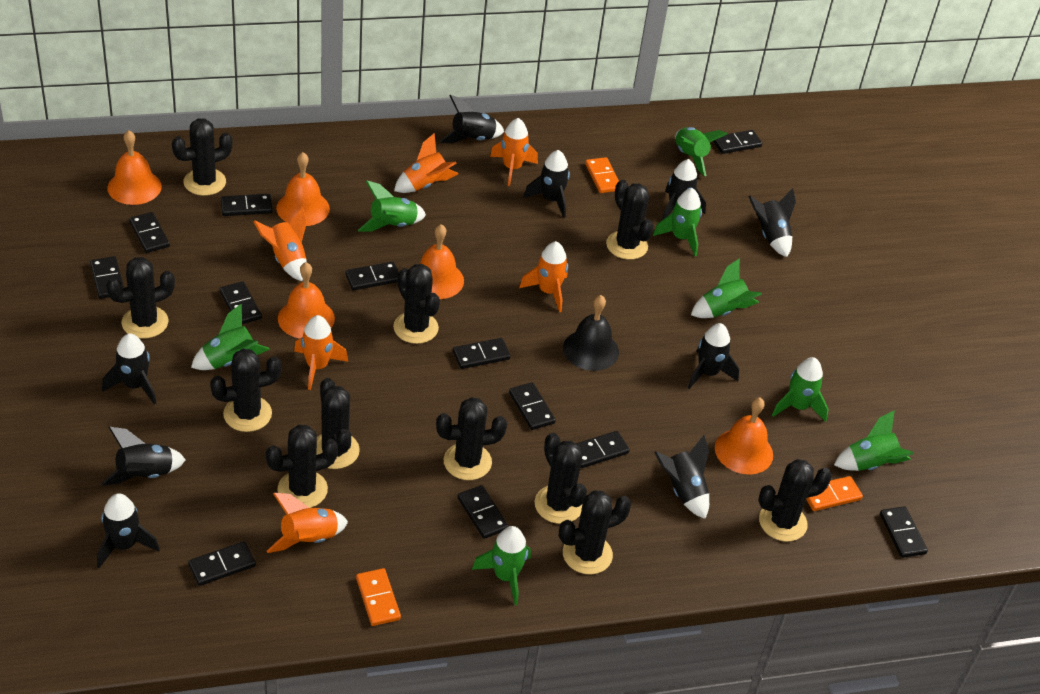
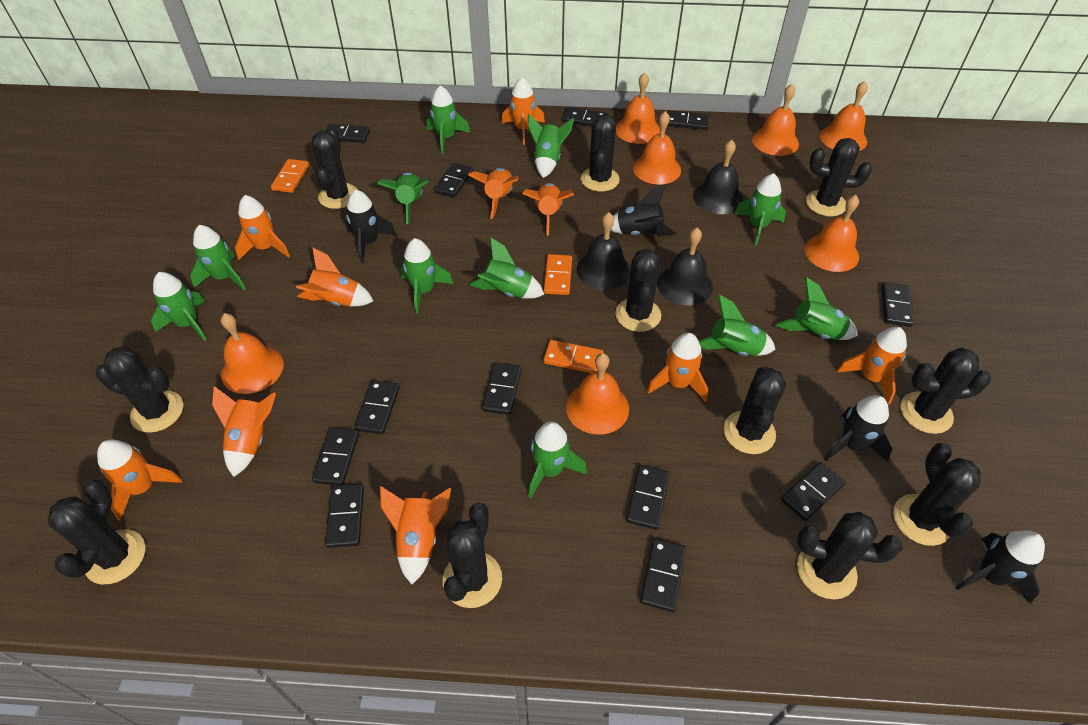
black bell: [563,295,619,371] = 1 -> [577,212,631,290] [657,227,713,306] [693,140,744,214] = 3
black rocket: [97,493,160,568] [101,427,185,486] [102,333,156,405] [440,95,504,143] [523,150,570,218] [654,435,709,519] [662,159,706,220] [688,323,739,389] [748,188,796,257] = 9 -> [346,189,396,263] [611,185,677,236] [824,395,892,462] [956,530,1045,604] = 4
green rocket: [191,304,270,370] [358,181,426,232] [472,526,531,605] [653,188,702,256] [675,127,727,176] [691,258,762,318] [772,357,828,422] [834,410,914,471] = 8 -> [151,272,207,341] [190,225,246,290] [377,172,429,224] [401,238,453,314] [427,86,470,154] [469,237,544,299] [528,114,574,178] [528,422,587,498] [699,294,776,356] [734,173,786,245] [775,277,858,340] = 11
orange bell: [107,130,162,205] [276,152,330,226] [278,262,335,338] [420,224,464,299] [715,397,773,474] = 5 -> [221,313,284,394] [566,353,629,435] [616,73,660,144] [633,111,681,185] [752,84,799,156] [804,195,859,272] [820,81,868,151] = 7
orange rocket: [254,207,307,281] [267,493,348,553] [294,315,348,390] [394,133,458,193] [490,118,538,186] [519,241,568,312] = 6 -> [97,439,182,521] [212,386,276,477] [235,195,290,260] [296,247,373,307] [380,486,451,584] [468,168,519,219] [501,77,545,145] [522,183,574,236] [647,333,708,402] [837,327,907,405] = 10

